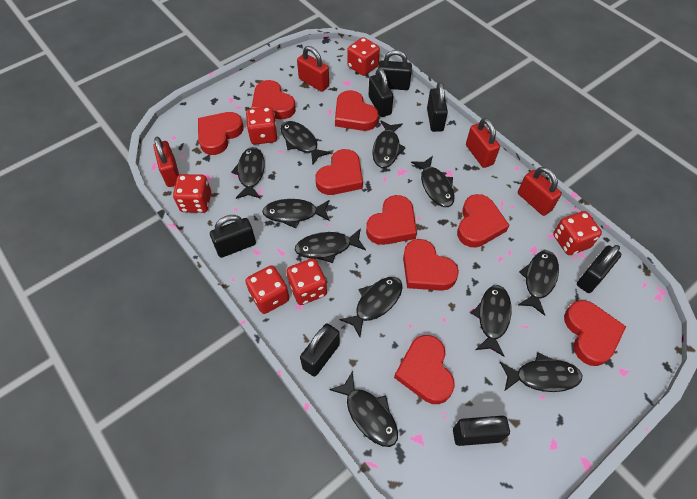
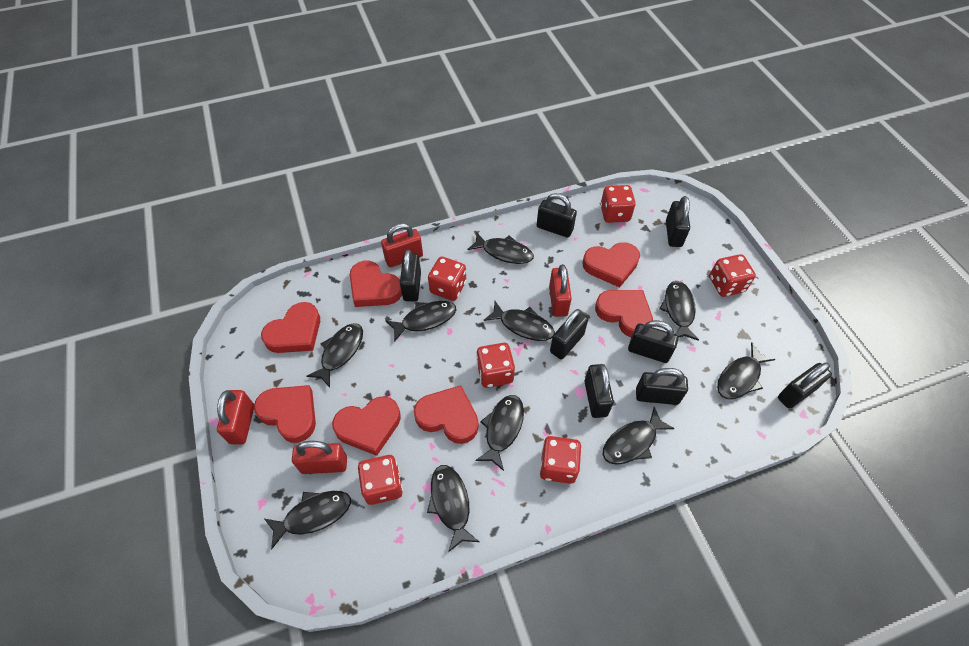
black fish: [231,147,265,199] [262,199,330,229] [281,121,331,164] [295,228,366,263] [329,371,398,447] [339,277,402,337] [372,120,406,168] [411,156,455,207] [472,285,511,357] [500,353,582,392] [518,250,559,316] = 11 -> [265,491,351,549] [306,323,363,388] [385,301,456,342] [427,465,479,552] [467,232,534,264] [475,395,524,471] [484,301,555,341] [603,407,675,465] [659,281,699,341] [717,343,776,399] = 10
black padlock: [210,215,256,258] [300,323,340,377] [369,68,393,117] [378,50,412,90] [427,82,448,132] [453,416,510,446] [577,245,622,293] = 7 -> [400,249,421,301] [537,193,577,238] [550,309,588,359] [585,364,614,418] [628,320,678,363] [636,368,688,405] [666,196,690,247] [778,362,832,409] = 8
red heart: [198,112,244,155] [252,80,296,119] [315,149,363,195] [335,90,379,131] [366,195,417,245] [394,335,455,404] [403,239,459,291] [457,194,510,248] [564,300,626,366] = 9 -> [254,385,316,443] [261,302,320,353] [332,396,401,456] [350,261,402,307] [414,385,479,444] [582,242,640,288] [595,290,653,337] = 7

